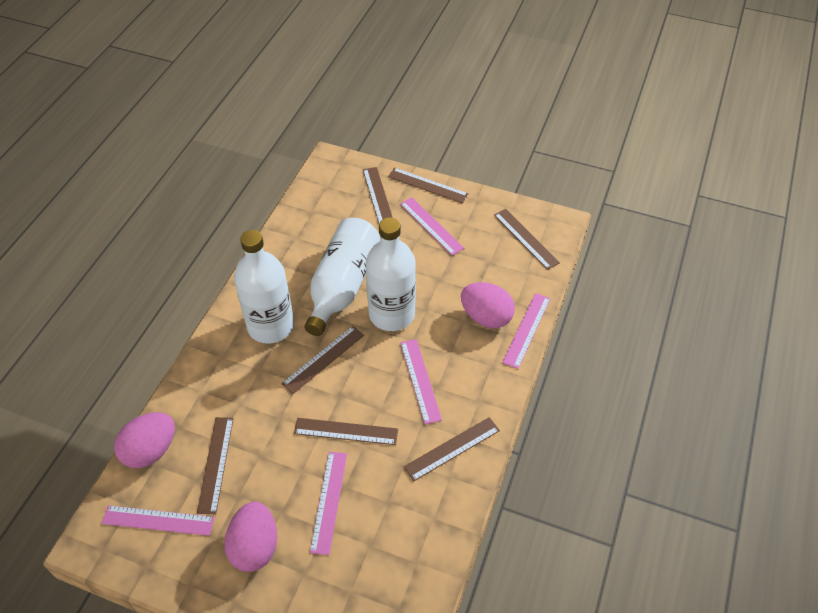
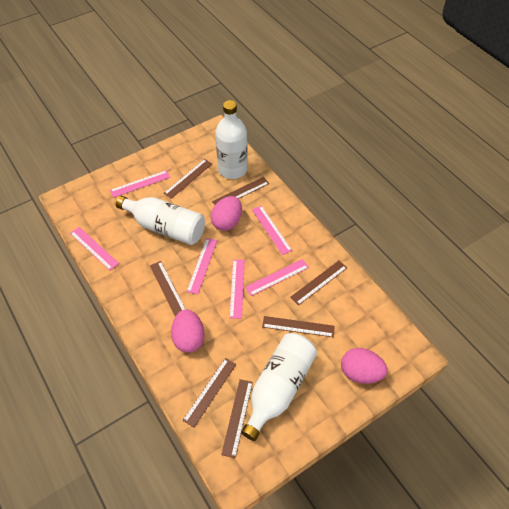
pink ruler: [102,505,215,536] [310,452,347,555] [400,197,464,255] [400,339,442,424] [502,293,551,369] = 5 -> [70,227,119,270] [110,170,170,198] [186,238,217,294] [229,259,245,319] [245,259,309,296] [252,205,292,255] = 6

